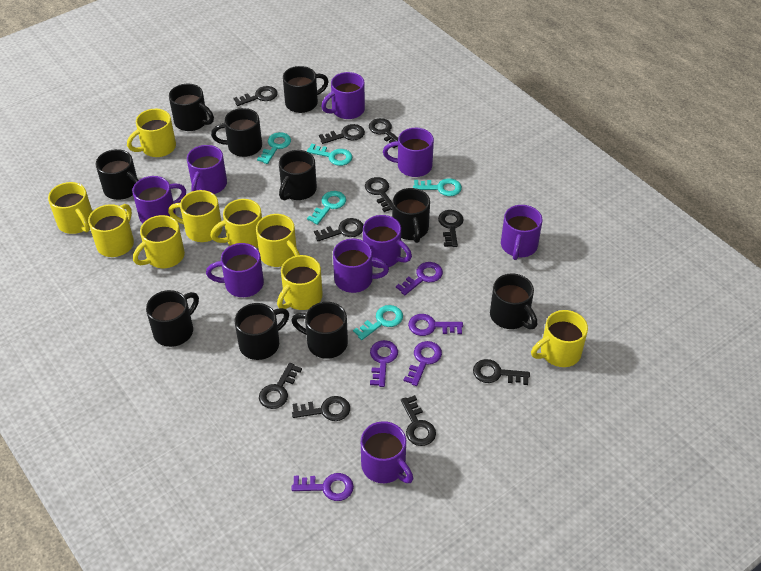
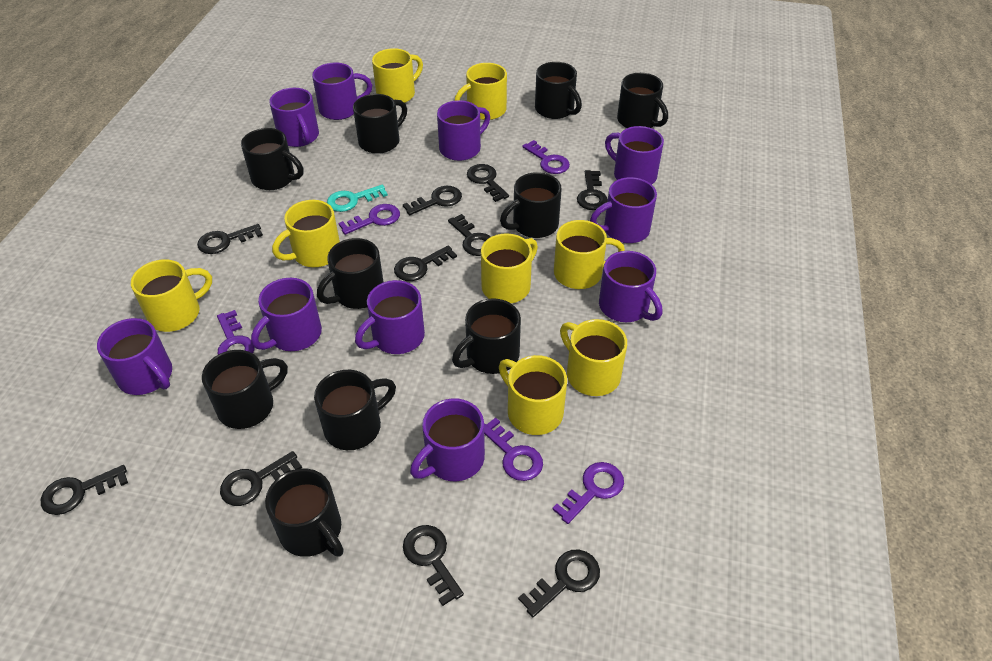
purple mug: [132,176,186,223] [187,145,227,194] [206,243,264,297] [321,72,365,119] [333,238,389,293] [361,421,413,483] [363,215,412,268] [383,128,434,177] [501,205,543,260] = 9 -> [97,318,172,395] [251,278,322,351] [269,88,319,147] [312,63,372,120] [355,280,425,354] [410,398,485,481] [437,100,490,161] [590,177,657,243] [599,251,662,322] [605,126,664,184] = 10
turquoise key: [257,132,291,164] [307,144,352,166] [307,191,346,225] [353,305,403,340] [413,178,462,196] = 5 -> [327,185,388,212] = 1
yellow mug: [48,182,92,234] [88,204,134,257] [127,109,176,157] [133,215,185,268] [168,190,222,242] [210,199,262,248] [256,214,300,267] [277,255,323,310] [531,310,588,367] = 9 -> [131,259,212,332] [272,200,340,267] [372,48,423,103] [455,63,507,120] [481,233,538,303] [499,355,567,435] [554,220,625,289] [560,319,627,396] = 8

